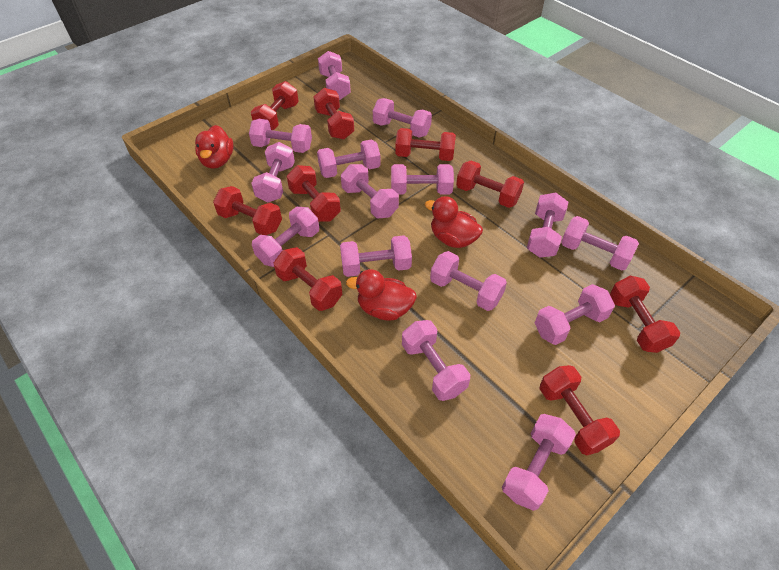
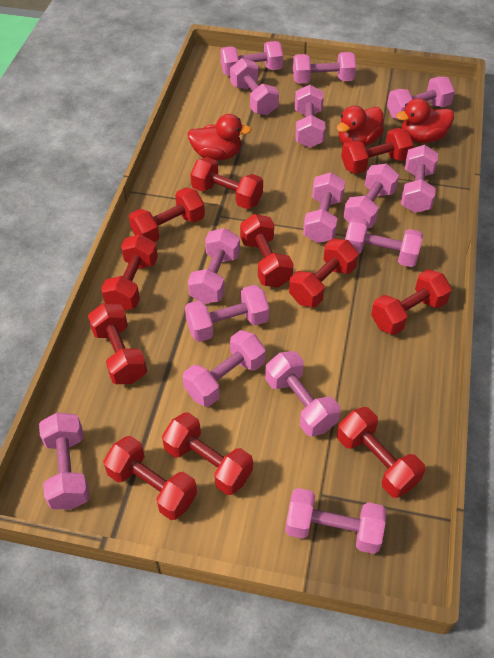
red dumbbell: [213,186,282,235] [251,81,299,130] [274,247,342,311] [287,165,341,222] [314,88,354,139] [395,128,456,161] [456,161,524,208] [540,365,620,455] [610,276,680,353] = 9 -> [88,303,147,384] [101,234,158,310] [103,436,197,520] [129,187,205,242] [162,412,253,495] [190,157,263,209] [240,214,294,287] [289,239,359,307] [337,407,425,498] [341,128,414,174] [371,269,452,335] = 11

